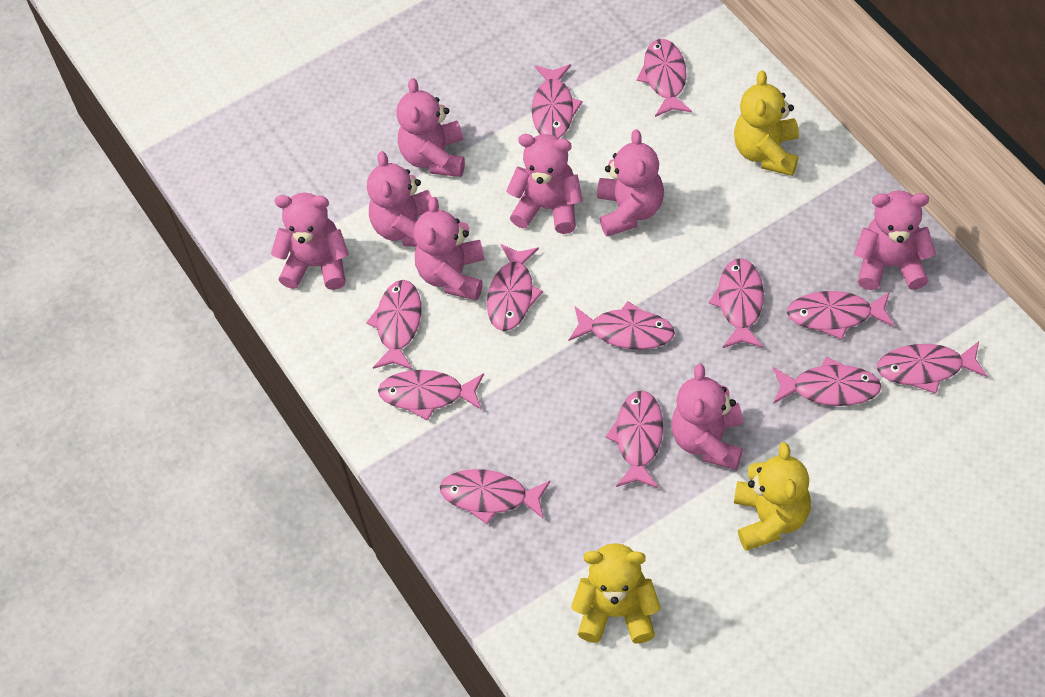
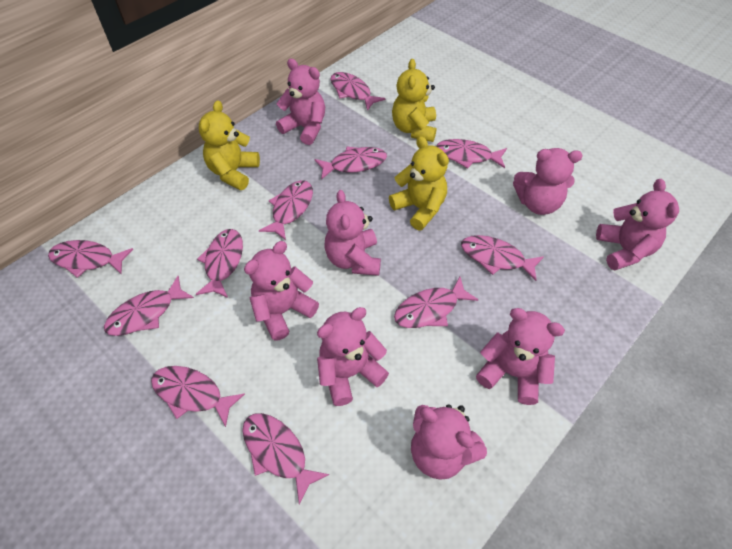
pink fish: [366,280,421,370] [378,370,484,420] [440,469,550,524] [487,244,543,331] [532,64,583,138] [569,301,675,350] [605,390,663,488] [637,39,692,117] [709,258,764,348] [773,357,881,406] [787,291,894,339] [877,341,988,394] = 12 -> [48,240,133,278] [104,276,194,336] [151,366,245,427] [196,229,243,298] [243,413,329,505] [259,180,313,240] [315,147,387,180] [330,72,386,111] [394,277,478,328] [436,139,507,169] [461,235,544,281] = 11

